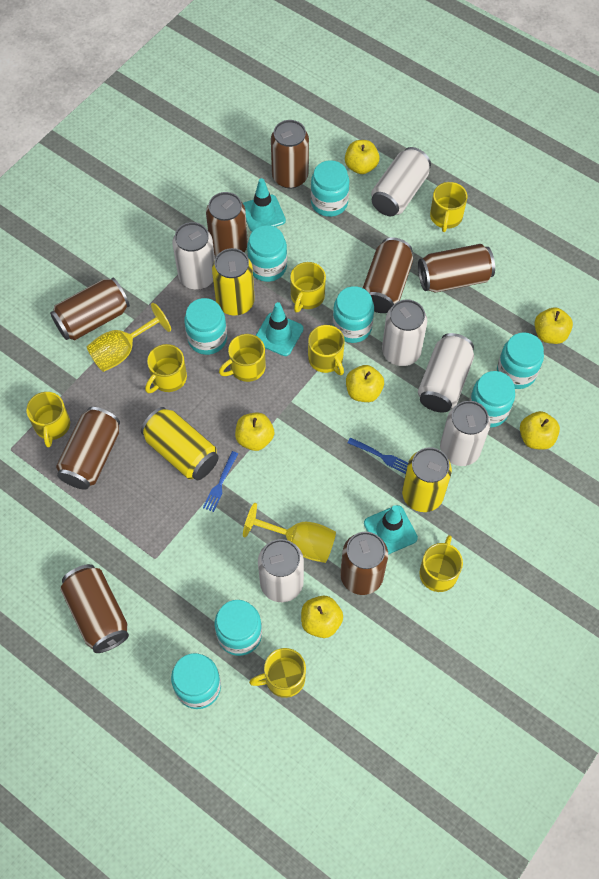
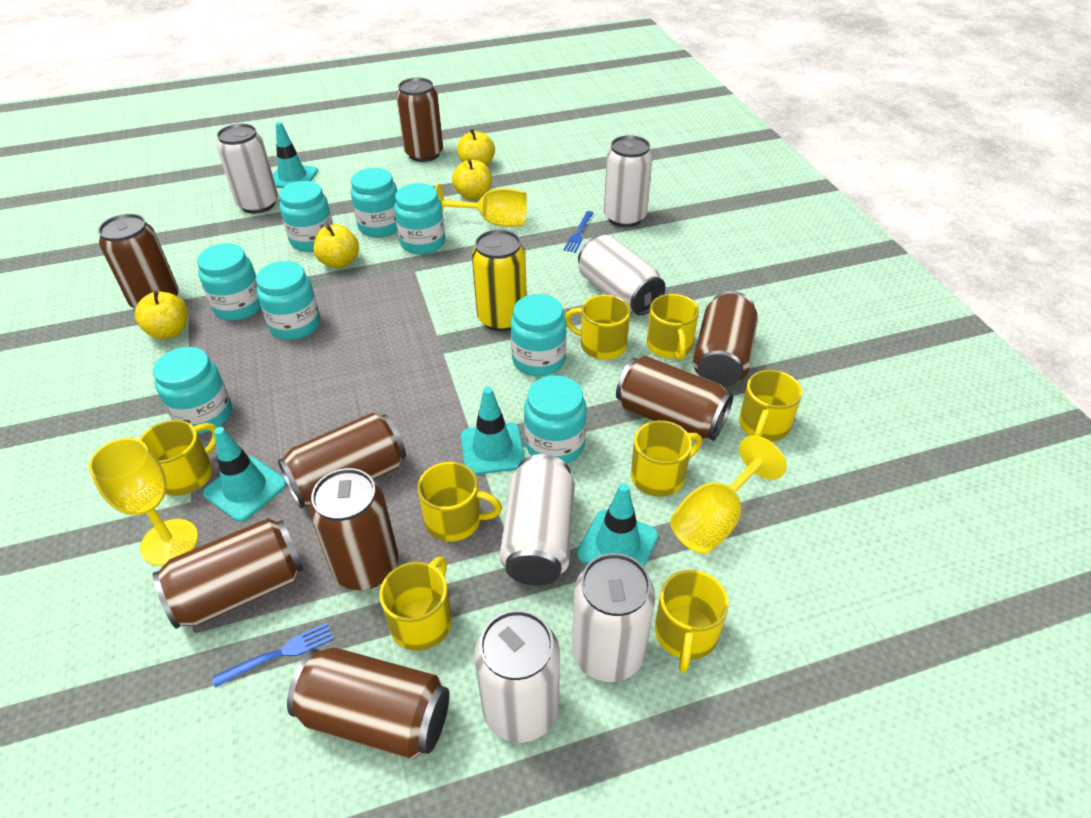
turquoise traffic cone: [243,178,286,232] [256,302,304,356] [364,505,418,555] = 3 -> [203,427,287,522] [273,122,318,188] [461,387,525,475] [577,483,658,567] = 4
yellow apple: [235,412,274,451] [301,595,343,638] [345,140,380,174] [346,365,384,402] [520,411,560,450] [534,307,573,344] = 6 -> [135,290,188,339] [313,224,359,268] [452,159,492,200] [457,129,495,166] = 4
yellow can: [141,407,219,480] [212,248,255,315] [402,447,452,512] = 3 -> [472,230,527,332] = 1
yellow goblet: [87,303,171,372] [243,503,336,563] = 2 -> [88,438,198,566] [435,184,527,227] [670,435,787,554] = 3

